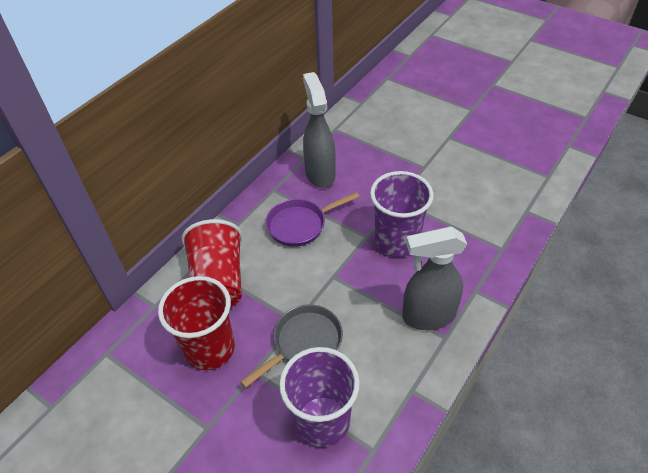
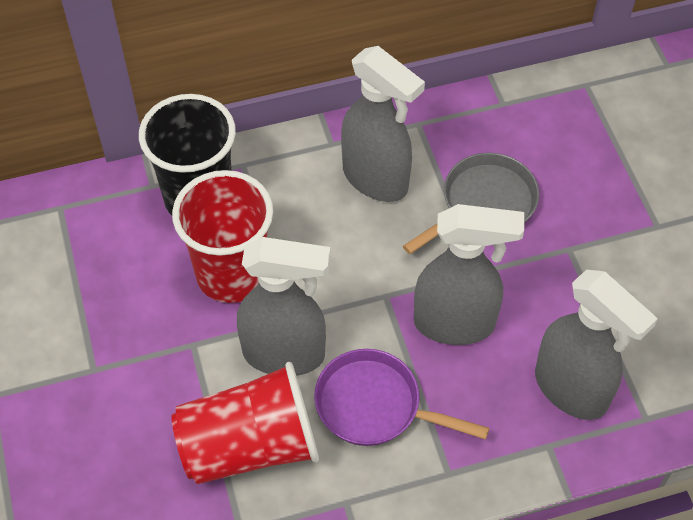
black cup: none = 0 -> [139,94,236,215] = 1
grey spray bottle: [303,72,336,188] [402,227,467,330] = 2 -> [237,237,330,376] [341,46,425,202] [414,204,524,345] [535,269,658,420] = 4
purple cup: [279,347,360,448] [370,171,434,257] = 2 -> none = 0

